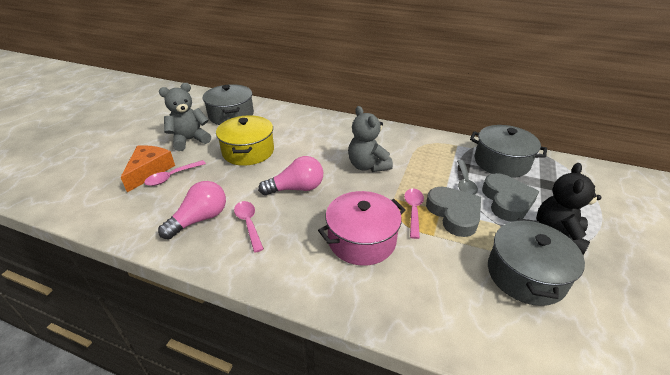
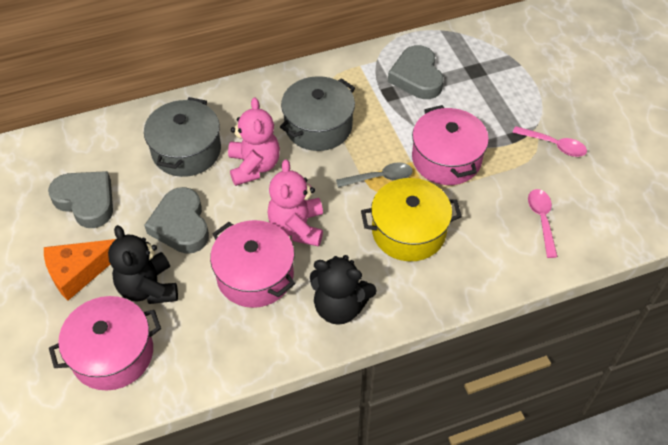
black teddy bear: [536,163,601,255] = 1 -> [108,225,178,304] [310,255,377,325] = 2
grey heart: [426,187,481,237] [482,173,539,222] = 2 -> [48,171,113,228] [144,187,209,254] [388,45,444,99] = 3
grey pot: [203,84,254,125] [470,125,547,178] [488,218,585,306] = 3 -> [144,97,221,177] [280,76,355,151] = 2
grey teddy bear: [159,83,211,151] [348,106,393,172] = 2 -> none = 0
pink light bulb: [158,181,226,239] [258,156,323,196] = 2 -> none = 0
pink pot: [318,191,405,266] = 1 -> [49,296,161,391] [210,220,295,308] [412,105,489,185] = 3
pink spoon: [144,160,206,186] [234,201,264,253] [404,189,424,239] = 3 -> [512,126,587,157] [528,189,558,258] = 2
pink teddy bear: none = 0 -> [228,98,280,186] [268,159,323,247] = 2

